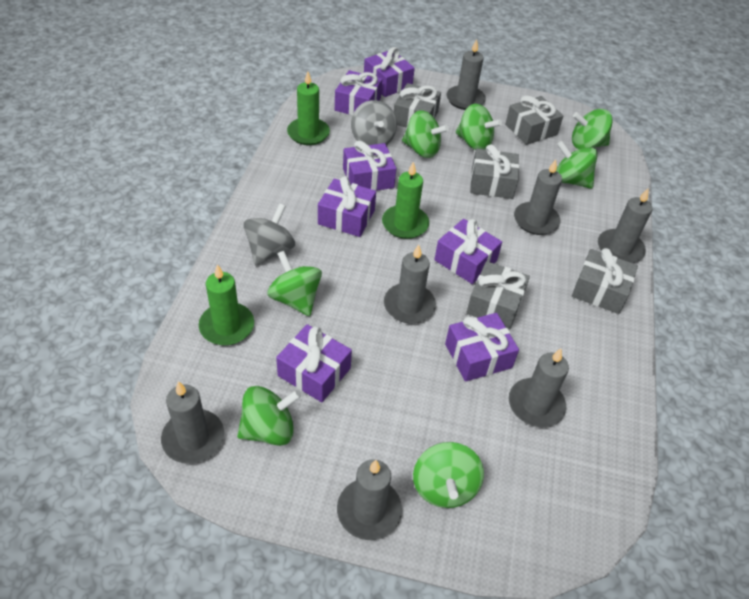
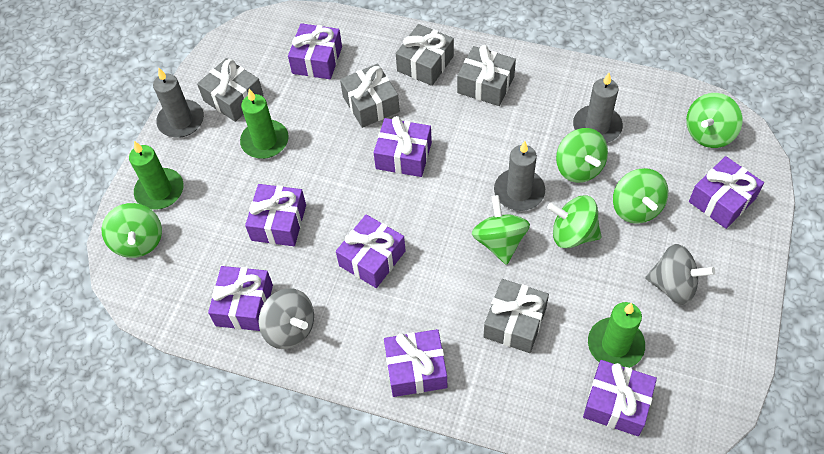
green spinning top: [237,386,301,446] [267,251,322,316] [402,110,449,158] [413,442,484,508] [456,104,502,150] [556,141,598,189] [572,109,613,149] = 7 -> [101,203,162,258] [472,195,530,265] [547,196,602,248] [556,128,608,183] [613,168,668,224] [686,93,742,148] = 6
grey candle: [161,381,224,464] [337,459,402,540] [384,245,436,324] [446,39,486,110] [509,348,569,427] [514,160,562,235] [598,189,652,263] = 7 -> [153,68,204,138] [494,141,545,211] [573,73,623,143] = 3
purple gift: [276,324,352,402] [318,176,376,237] [335,70,382,116] [343,141,396,191] [364,47,415,97] [434,219,502,284] [445,313,519,382] = 7 -> [208,266,273,331] [245,184,306,246] [288,23,342,79] [336,214,406,288] [374,116,432,177] [384,329,447,397] [583,360,657,436] [689,156,764,229] = 8

